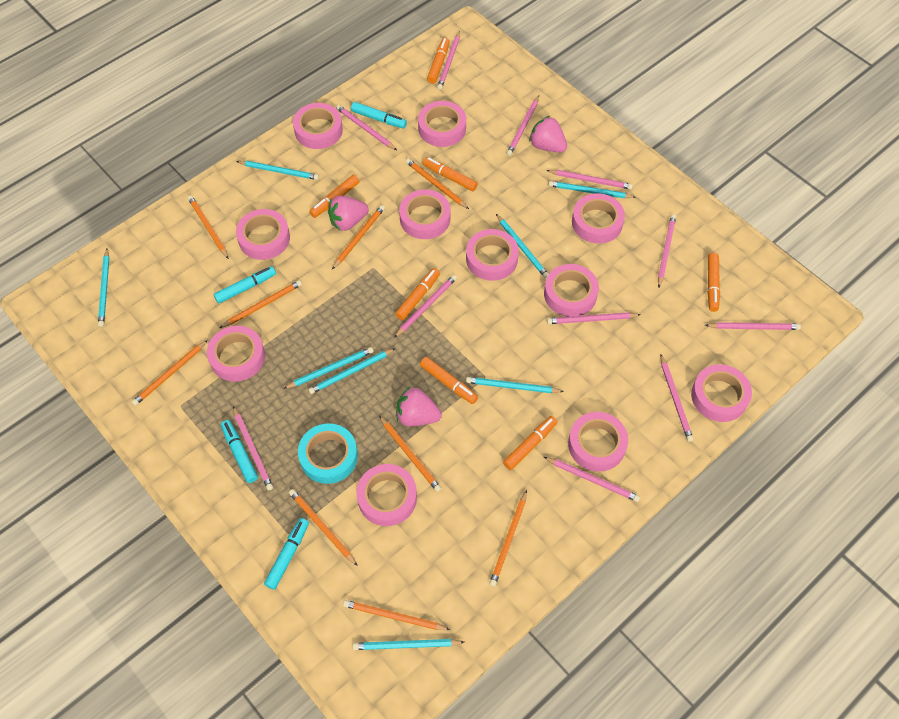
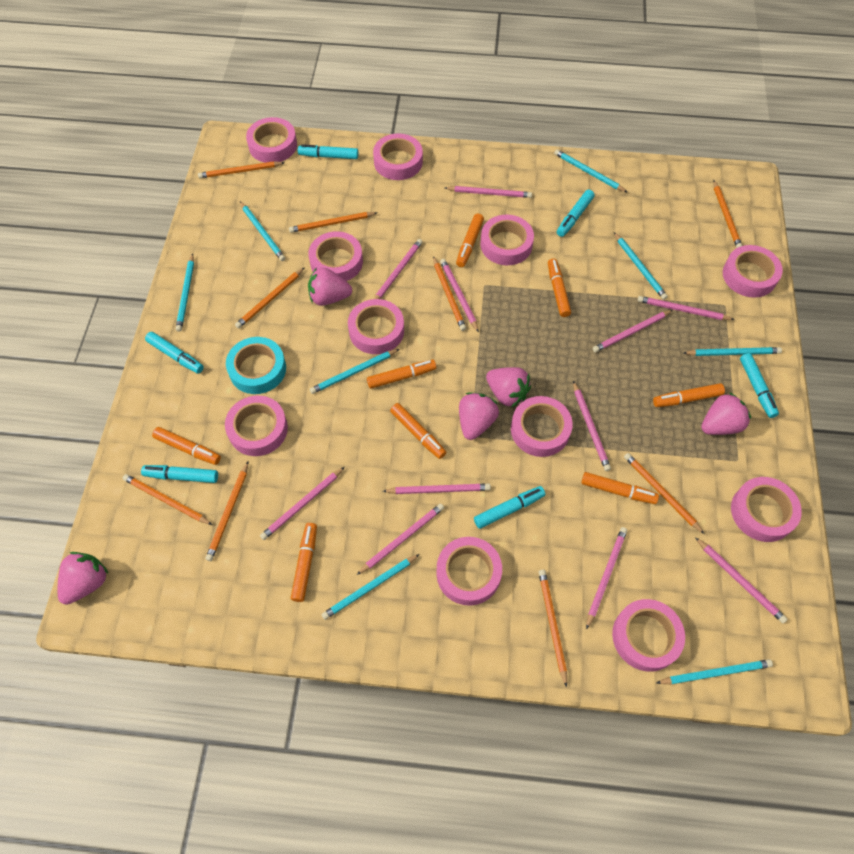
orange marker: [309,175,360,218] [395,268,440,320] [420,357,478,404] [423,157,478,191] [427,38,450,84] [503,416,558,470] [707,253,720,312] = 7 -> [152,427,221,465] [291,523,317,602] [367,360,436,389] [390,403,446,459] [456,214,484,267] [548,259,571,317] [581,472,659,504] [653,383,725,407] = 8
pink strawberry: [328,196,369,231] [396,387,442,426] [529,116,567,152] = 3 -> [58,552,109,605] [308,267,352,306] [459,392,499,440] [486,367,531,408] [701,392,751,435] = 5
turquoise marker: [214,266,276,304] [221,420,258,483] [264,518,309,590] [351,102,407,128] = 4 -> [141,465,218,483] [145,332,204,374] [298,144,358,159] [474,486,545,529] [557,190,595,237] [740,353,779,418] = 6

